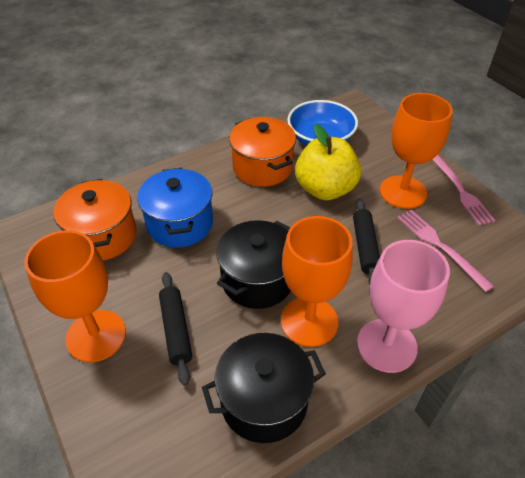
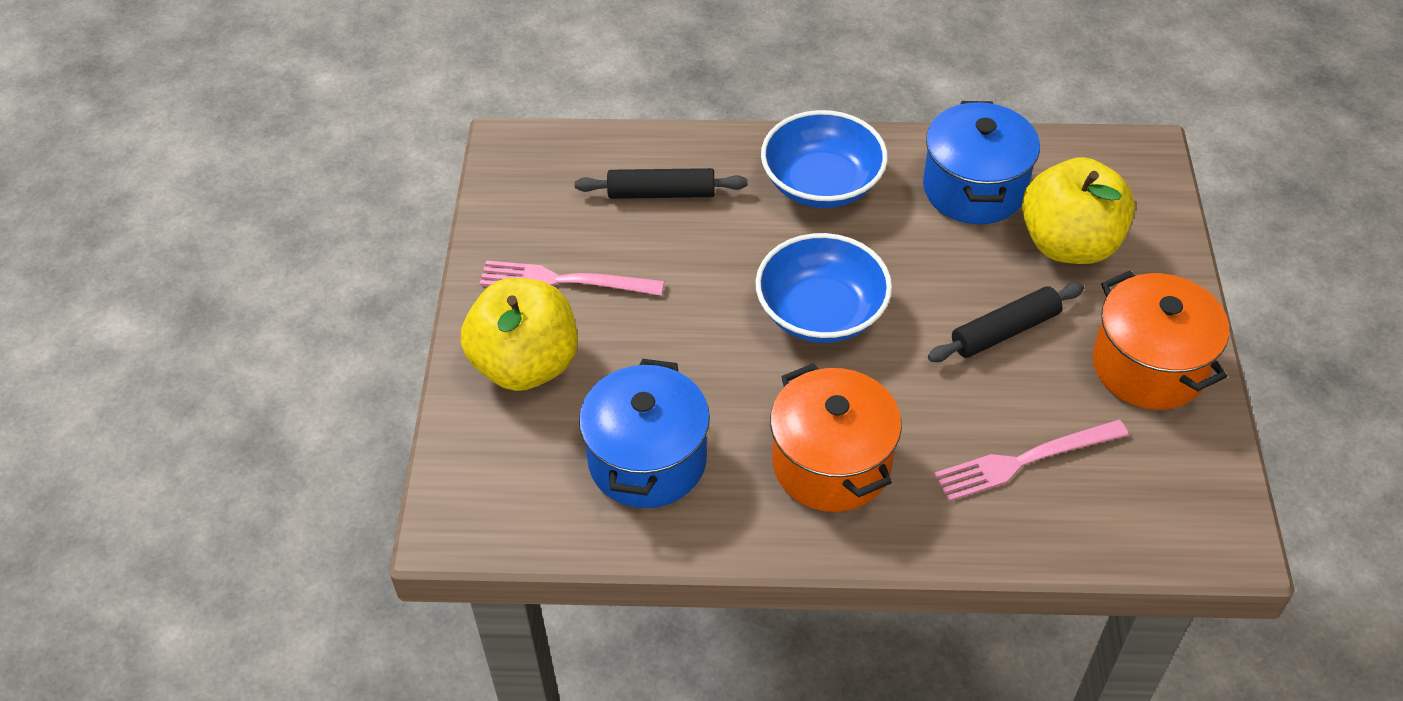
black pot: [202,333,326,443] [216,220,291,309] = 2 -> none = 0
blue bowl: [287,100,358,146] = 1 -> [755,233,892,343] [761,110,888,208] = 2
blue pot: [137,168,213,248] = 1 -> [579,359,710,508] [923,101,1040,224] = 2
orange goblet: [24,230,126,362] [281,216,353,347] [380,93,453,209] = 3 -> none = 0
pink goblet: [357,240,450,373] = 1 -> none = 0
yellow apple: [295,124,361,200] = 1 -> [461,278,578,391] [1022,157,1135,264] = 2

